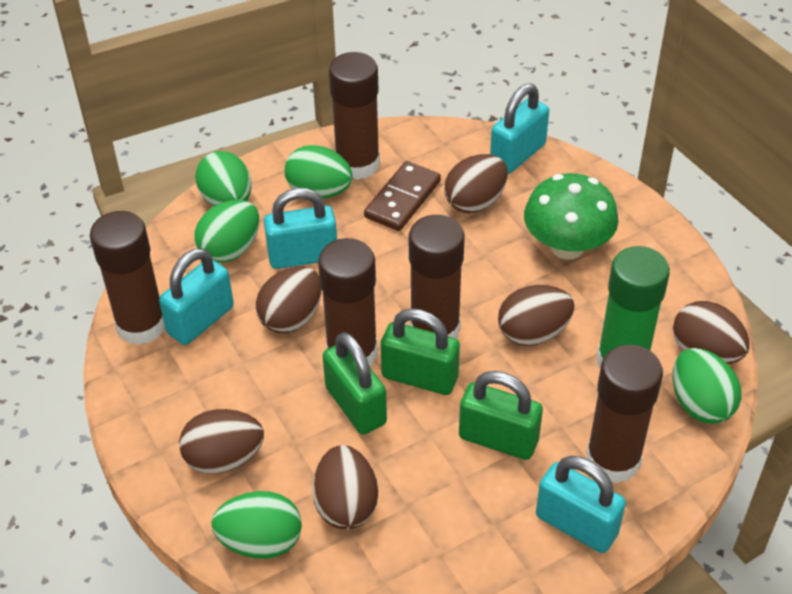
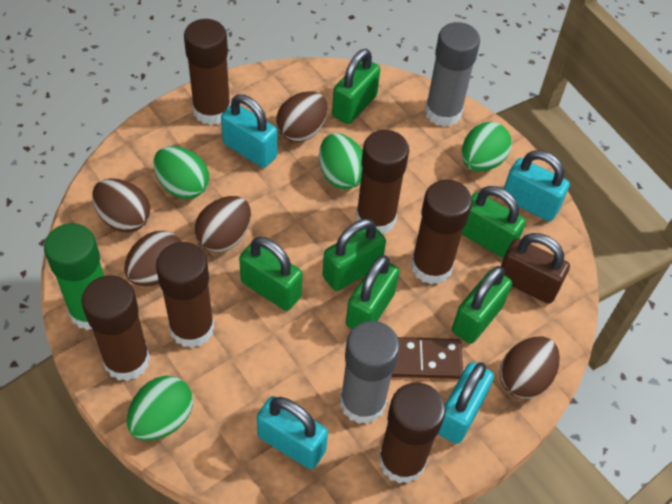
brown egg: [179,409,264,474] [256,266,322,333] [312,445,378,529] [444,154,508,213] [498,285,574,346] [673,301,750,364] = 6 -> [92,178,150,233] [124,231,182,286] [194,196,251,253] [276,91,328,142] [499,336,560,399] = 5
brown glue stick: [90,211,165,345] [318,238,377,366] [329,52,380,180] [409,215,465,339] [586,345,663,484] = 5 -> [81,275,150,381] [156,242,215,348] [184,19,231,125] [356,130,409,234] [379,382,446,484] [411,179,472,284] = 6
brown padlock: none = 0 -> [501,233,570,304] = 1
green egg: [195,151,251,206] [195,200,260,263] [211,491,302,559] [285,145,353,198] [673,348,741,424] = 5 -> [127,376,193,441] [154,146,209,199] [319,133,363,190] [462,122,511,171] = 4
green mushroom: [524,173,619,259] = 1 -> none = 0
green padlock: [323,332,387,435] [381,308,460,395] [459,371,543,460] = 3 -> [239,237,302,311] [322,219,386,291] [332,49,380,124] [346,255,399,329] [452,266,512,344] [462,186,526,258] = 6
grey glue stick: none = 0 -> [340,321,400,424] [425,22,480,127] = 2

